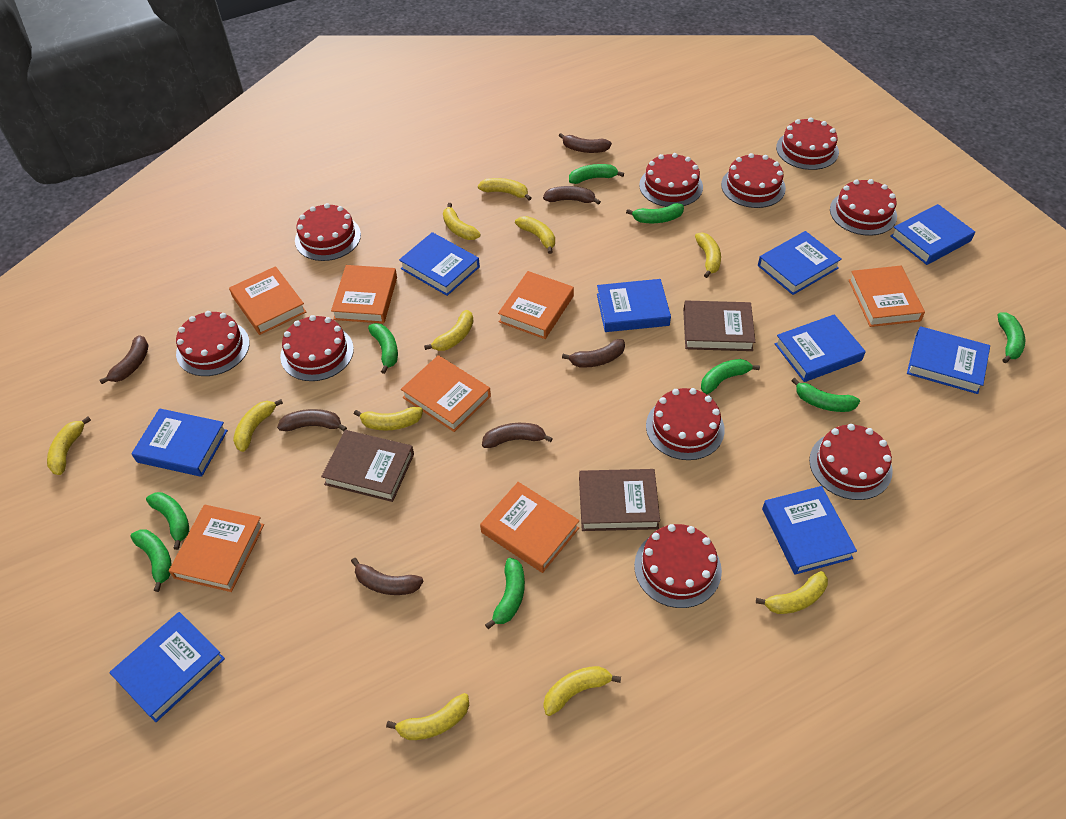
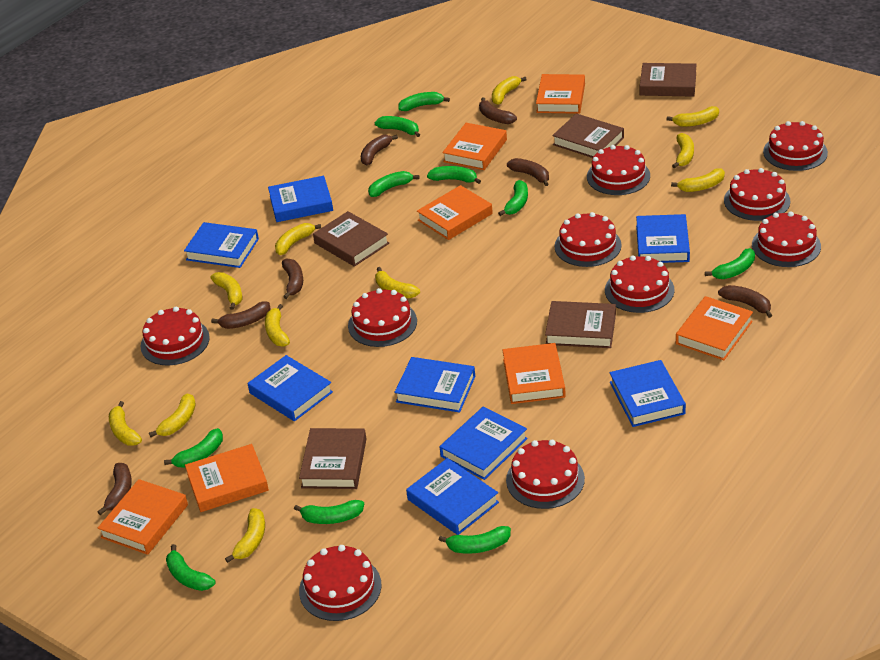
blue book: [109,612,225,722] [131,408,228,477] [399,232,480,296] [597,279,671,332] [758,231,842,295] [762,486,857,575] [775,315,866,382] [891,204,975,265] [907,326,990,394] = 9 -> [184,222,259,268] [248,355,333,421] [268,176,333,222] [394,357,475,413] [406,458,499,535] [440,406,528,480] [610,360,686,427] [636,214,690,263] = 8
brown book: [321,430,414,502] [579,469,660,531] [683,301,755,351] = 3 -> [299,428,367,489] [313,211,389,267] [545,301,616,348] [552,113,624,158] [640,63,697,97] = 5
green banana: [131,530,172,592] [146,492,189,550] [368,323,398,374] [485,558,525,629] [569,164,624,184] [626,203,684,223] [701,359,760,394] [791,378,860,412] [998,312,1025,363] = 9 -> [164,428,223,468] [166,544,216,591] [294,500,364,524] [368,171,419,197] [375,116,420,137] [398,92,450,111] [427,166,481,184] [439,526,511,554] [498,180,528,216] [705,248,755,279] = 10

